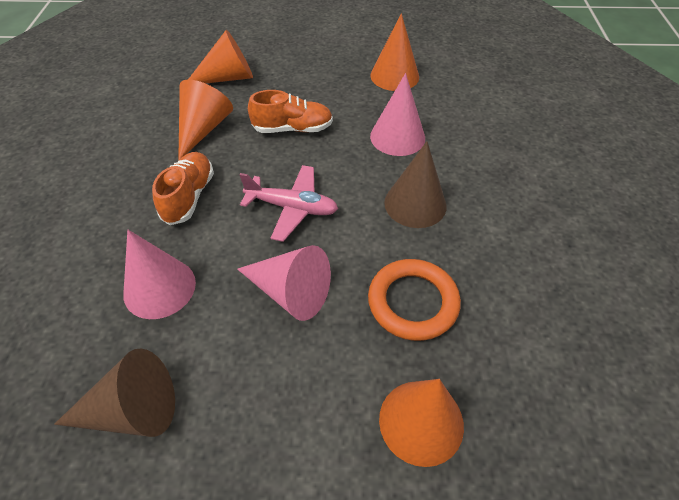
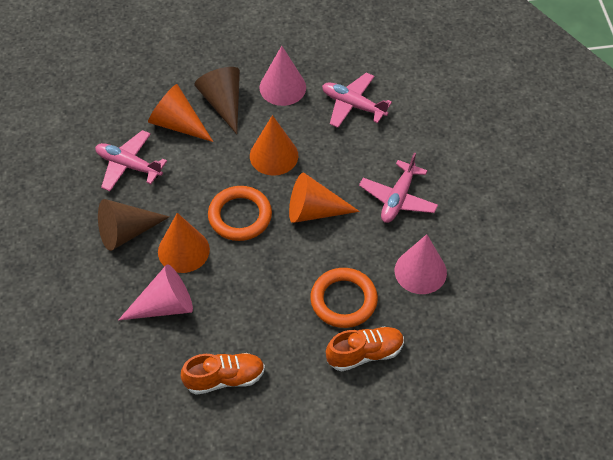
orange ring: [368,259,461,341] = 1 -> [208,186,272,241] [310,268,378,328] = 2
pink plane: [240,165,338,242] = 1 -> [95,130,167,191] [322,73,392,128] [359,152,438,223] = 3

